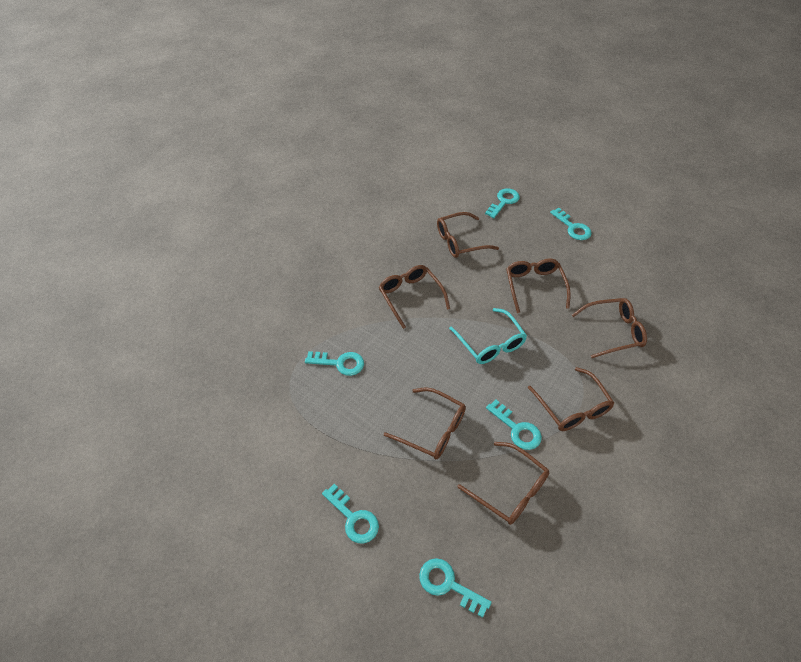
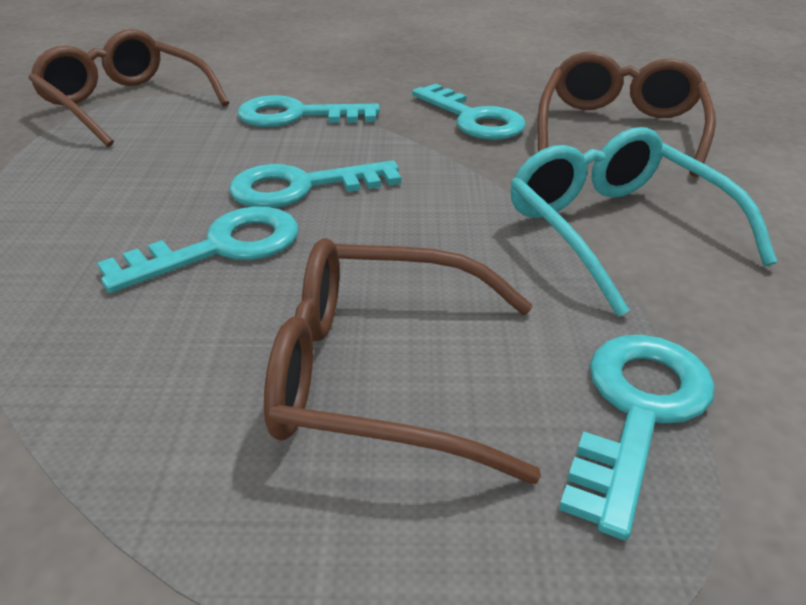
brown glasses: [379,265,450,329] [384,387,466,459] [437,212,499,258] [457,442,549,525] [506,259,571,313] [528,367,614,431] [572,298,647,358] = 7 -> [29,29,229,147] [264,238,541,484] [538,52,716,177] = 3
turquoise key: [305,351,364,376] [322,484,379,543] [419,558,492,618] [485,188,520,218] [486,400,542,450] [550,208,592,240] = 6 -> [97,206,298,293] [229,160,401,208] [238,95,380,127] [412,84,526,140] [559,335,715,540] = 5

